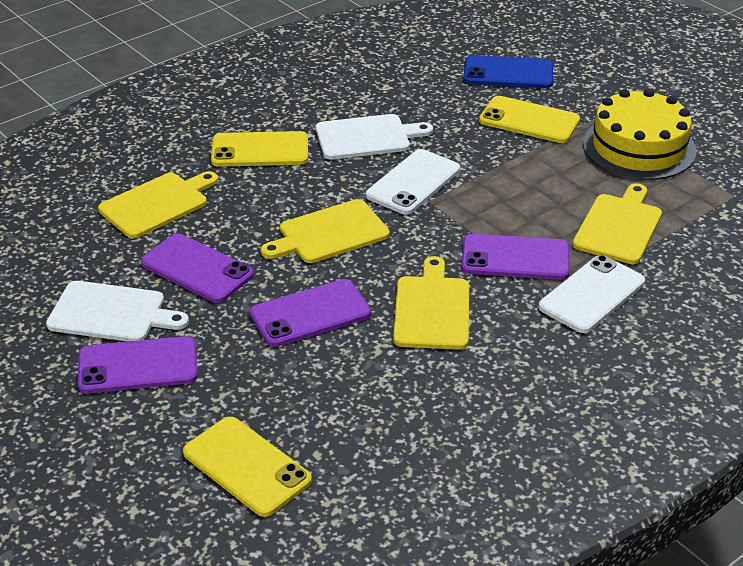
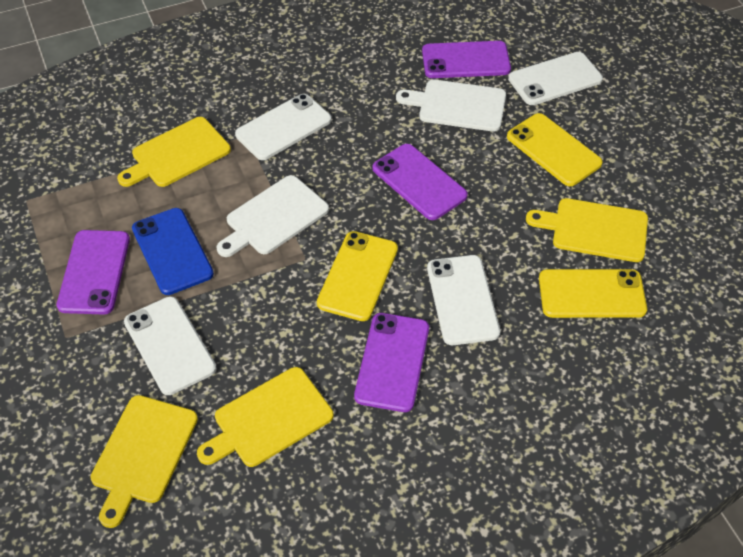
white phone: [366,149,460,215] [539,255,645,333] = 2 -> [124,296,216,395] [235,94,331,160] [427,255,500,345] [508,52,603,105] = 4
yellow cake: [583,89,696,180] = 1 -> none = 0

